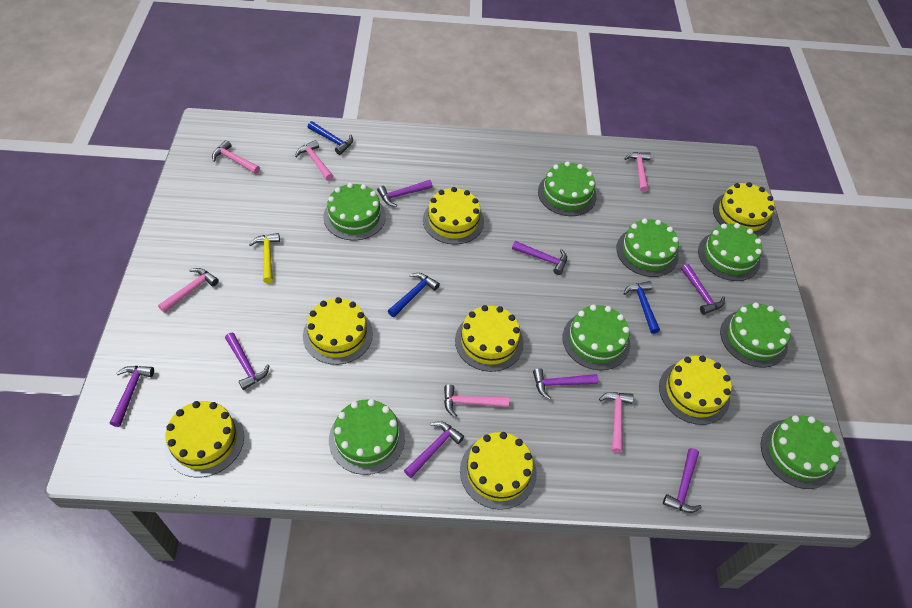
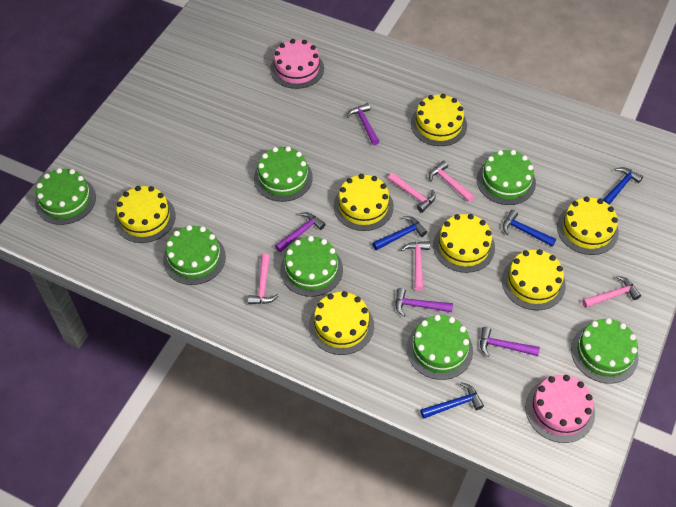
blue hammer: [308,121,353,155] [388,273,440,317] [623,281,660,334] = 3 -> [372,216,427,250] [420,382,484,419] [503,210,556,247] [603,167,643,205] = 4
green cake: [323,183,386,240] [329,399,405,475] [538,161,597,216] [563,305,630,370] [616,218,679,277] [698,223,762,281] [720,303,791,368] [761,415,840,489] = 8 -> [35,168,96,225] [163,225,226,285] [254,146,313,202] [280,236,343,297] [407,315,473,380] [477,150,536,205] [571,318,639,384] = 7
pink cake: none = 0 -> [270,39,324,89] [525,375,595,443] = 2
pink hammer: [158,268,219,313] [212,140,260,174] [295,140,333,181] [444,384,509,418] [599,392,634,453] [624,152,651,192] = 6 -> [248,254,279,304] [388,173,436,213] [401,241,430,291] [429,161,475,202] [582,276,641,308] = 5
purple hammer: [110,366,154,427] [225,333,270,390] [377,180,433,207] [404,421,464,478] [512,241,567,275] [533,368,598,400] [663,448,702,513] [681,264,725,315] = 8 -> [275,212,326,252] [347,103,380,145] [395,288,453,317] [480,327,540,357] = 4
yellow hammer: [249,233,280,283] = 1 -> none = 0

